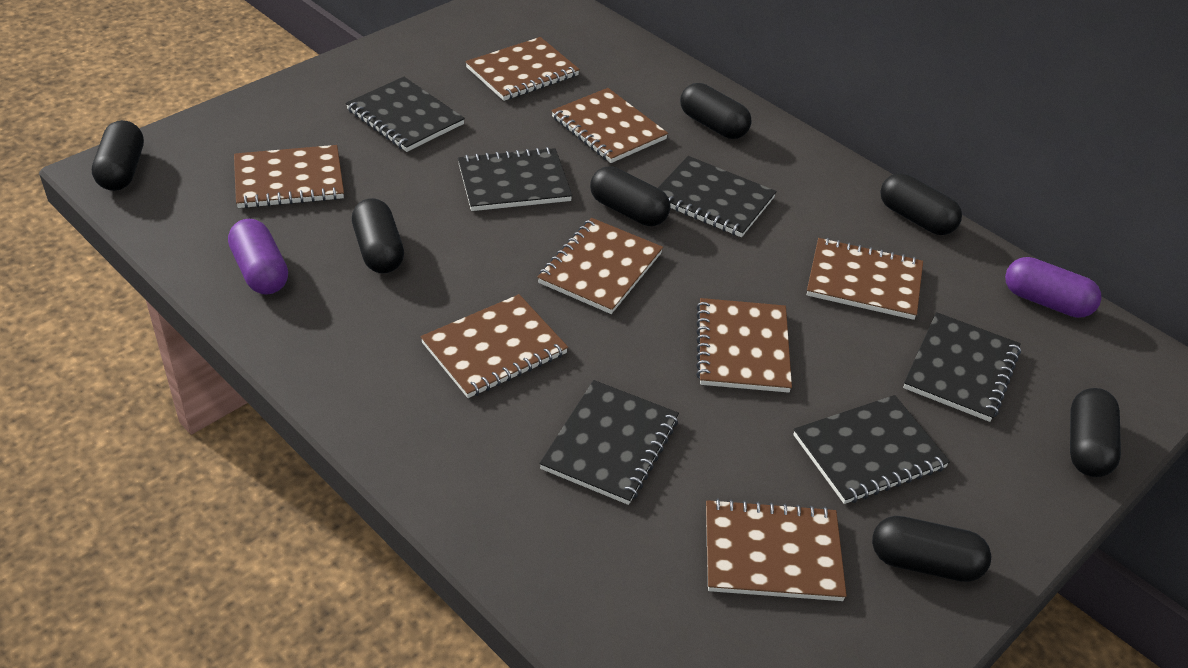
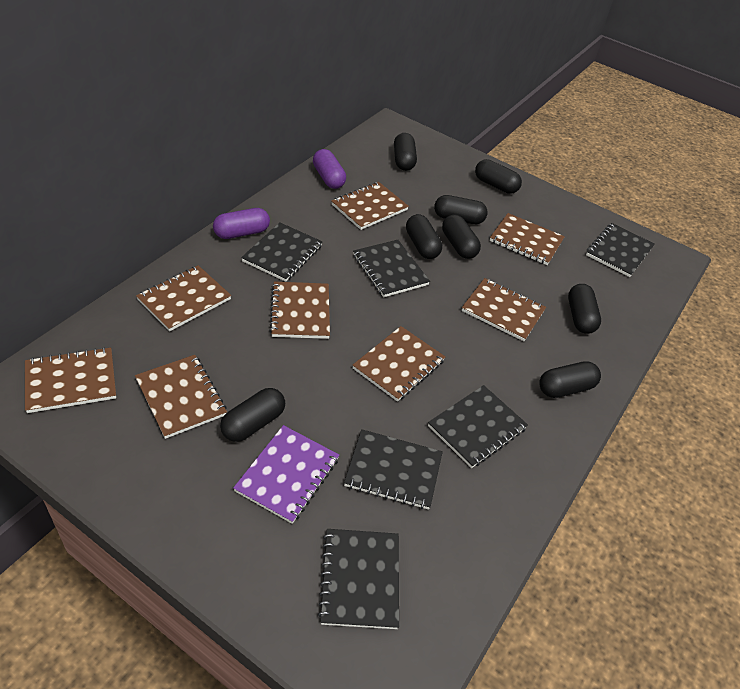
black capsule: [92,120,144,191] [352,198,404,273] [590,166,670,226] [680,83,752,139] [872,516,991,582] [880,173,962,235] [1070,388,1121,477] = 7 -> [220,388,285,442] [394,133,417,171] [406,214,442,259] [434,195,488,224] [442,215,481,259] [475,159,522,194] [539,361,601,398] [568,284,601,334] = 8
purple notebook: none = 0 -> [233,425,339,524] = 1

